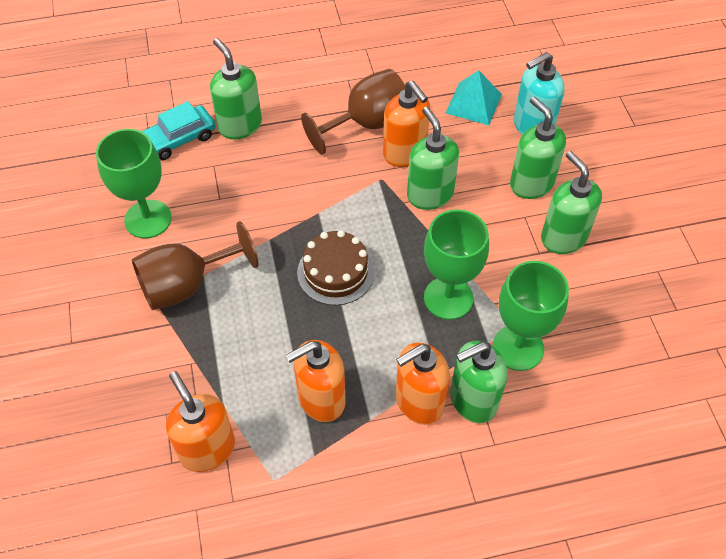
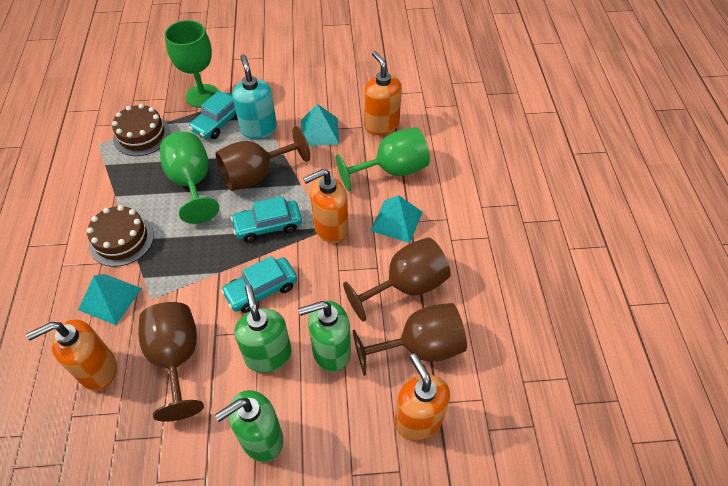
brown cake: [297,230,375,305] = 1 -> [87,205,154,267] [112,104,170,156] = 2
brown goblet: [132,221,258,310] [301,69,405,154] = 2 -> [138,302,204,422] [215,126,310,191] [343,237,451,322] [353,303,467,376] = 4
green soap dispenser: [210,38,262,139] [407,106,459,210] [450,341,507,423] [510,96,566,199] [541,151,602,254] = 5 -> [215,390,283,462] [234,284,292,373] [298,301,351,372] = 3
turquoise car: [142,101,216,160] = 1 -> [189,90,237,139] [221,256,297,313] [231,196,302,242] = 3
turquoise pyramid: [446,70,502,125] = 1 -> [78,274,142,325] [301,104,339,146] [370,195,423,243] = 3

